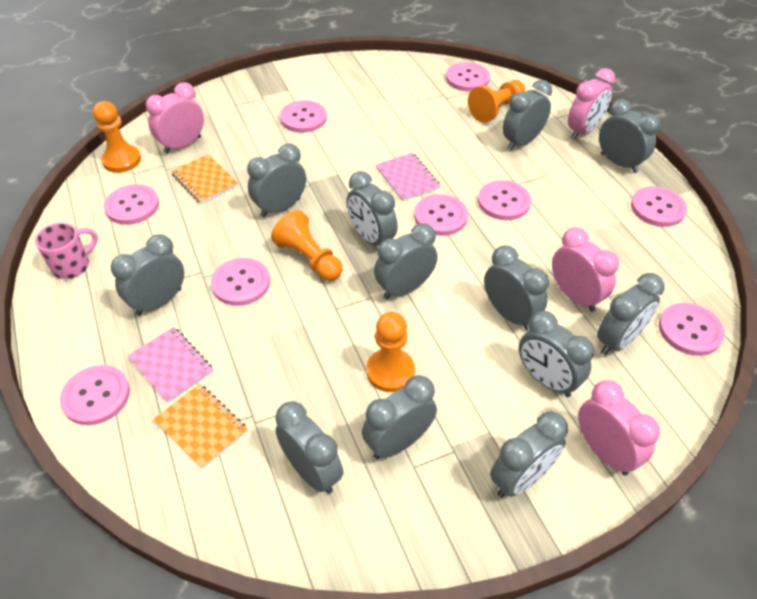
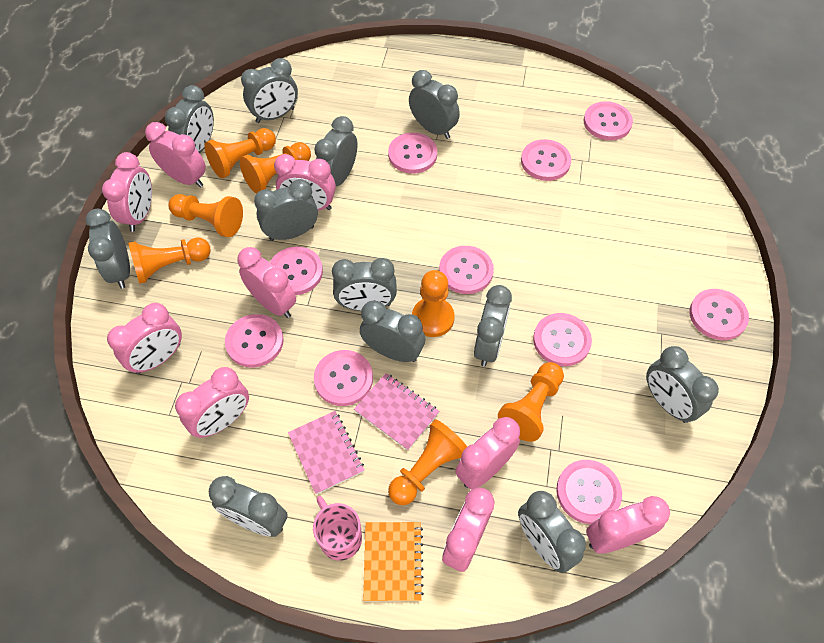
orange notebook: [154,384,248,469] [171,154,238,204] = 2 -> [363,522,424,601] = 1
orange pawn: [93,101,141,173] [271,210,342,281] [366,312,415,392] [468,80,525,123] = 4 -> [128,237,211,284] [168,194,243,237] [204,128,276,178] [240,142,311,193] [388,419,467,505] [412,270,454,337] [498,362,564,442] = 7
pink button: [60,365,130,425] [104,184,159,225] [211,258,270,306] [280,100,327,133] [414,194,468,236] [446,62,490,92] [478,180,531,220] [631,186,687,227] [659,303,725,356] = 9 -> [225,314,284,368] [270,247,323,295] [314,350,373,406] [388,133,437,174] [439,246,494,294] [521,139,571,181] [533,313,592,366] [556,460,622,524] [584,101,633,140] [690,289,749,340] = 10
pink clock: [146,82,204,154] [552,227,619,312] [568,68,615,140] [578,380,660,475] = 4 -> [102,152,152,232] [107,303,182,374] [145,122,206,188] [175,367,249,438] [237,247,296,318] [274,154,336,211] [442,487,495,572] [455,417,520,489] [586,496,670,553] = 9

